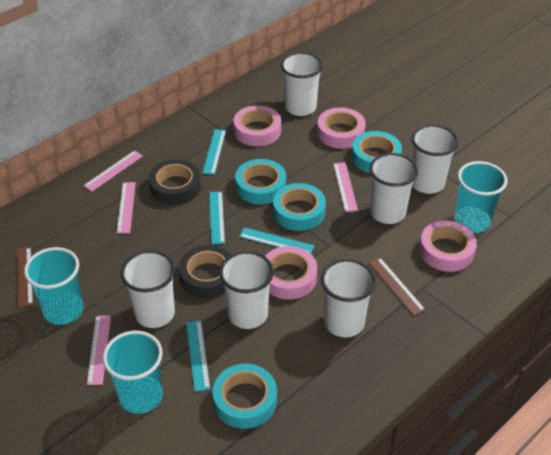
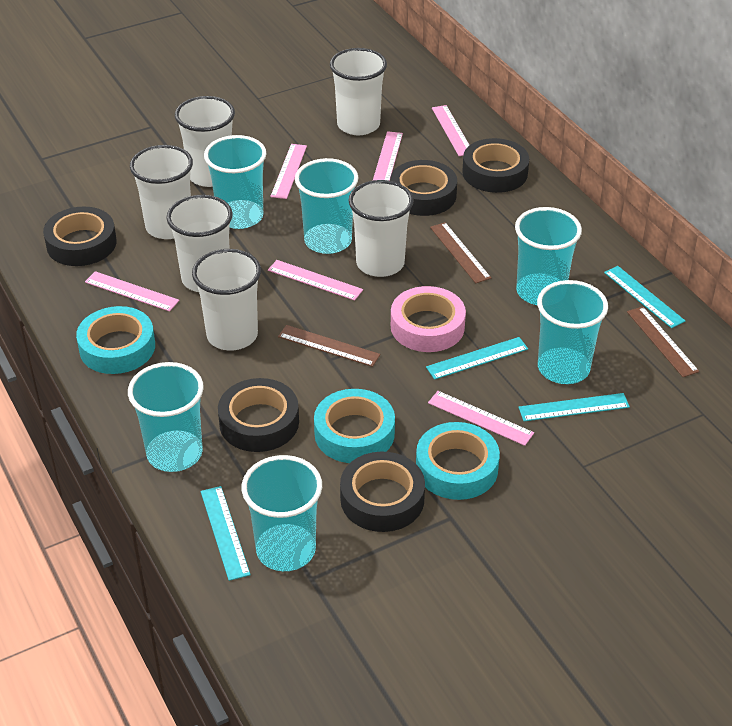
black tape: [149,159,201,205] [179,245,232,298] = 2 -> [43,207,117,266] [218,378,299,452] [340,452,425,532] [390,160,457,216] [462,138,529,193] = 5
brown ruler: [17,247,33,307] [369,258,426,316] = 2 -> [278,325,380,367] [430,222,491,283] [627,306,699,377] = 3
pink ruler: [83,150,143,192] [87,315,111,385] [117,182,136,234] [333,162,358,212] = 4 -> [85,271,179,312] [268,260,363,301] [270,144,307,199] [373,131,403,181] [428,391,534,446] [432,105,469,156] = 6
pink tape: [233,105,281,146] [265,246,317,300] [317,107,366,149] [419,221,477,272] = 4 -> [391,286,466,352] = 1
turquoise cup: [24,247,84,325] [103,331,163,414] [454,161,507,233] = 3 -> [128,362,204,472] [204,135,267,229] [242,455,322,571] [295,158,359,254] [515,207,582,305] [537,280,608,384] = 6
turquoise tape: [213,364,277,429] [235,159,286,204] [273,183,326,231] [352,131,402,173] = 4 -> [76,306,155,374] [314,389,395,463] [416,422,500,500] = 3

